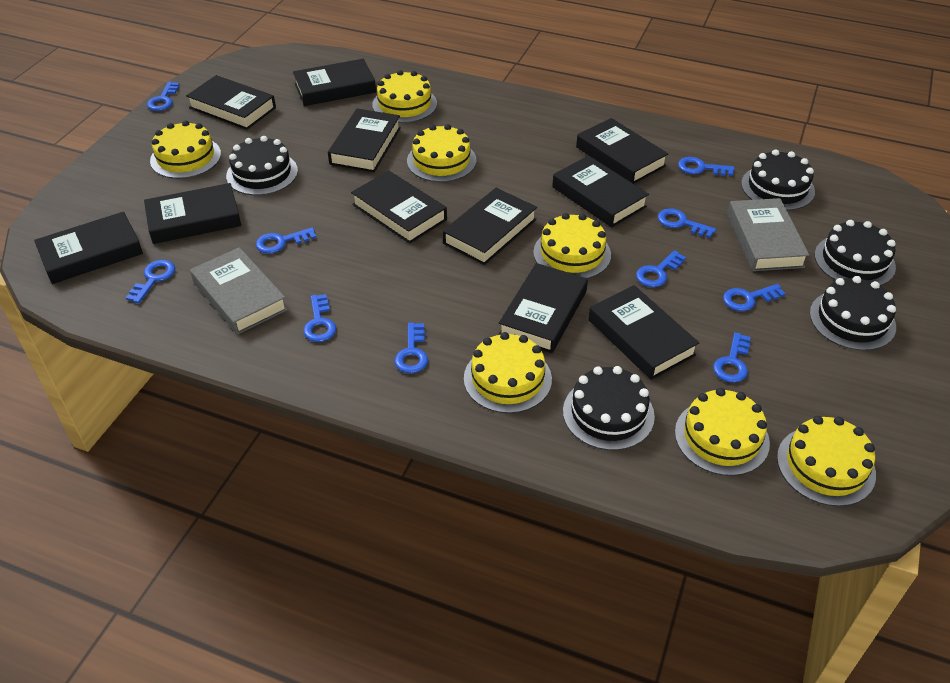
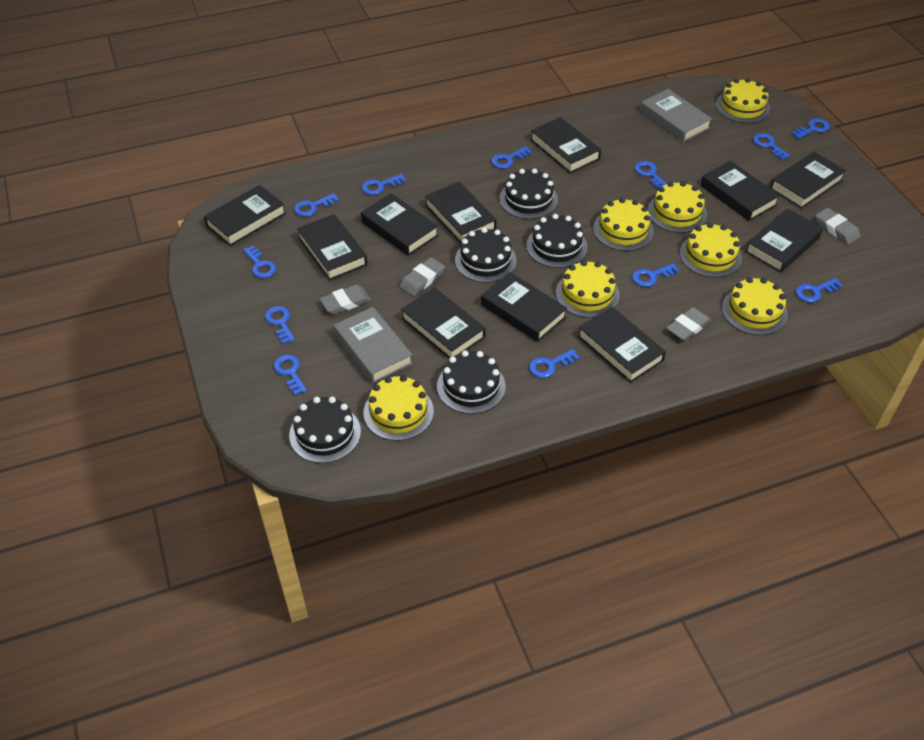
blue key: [126,260,175,303] [147,82,180,111] [256,227,316,254] [303,294,336,342] [395,323,428,373] [636,250,686,287] [658,208,716,238] [678,157,734,176] [713,332,751,383] [723,284,786,311] = 10 -> [243,245,276,278] [265,306,295,344] [273,355,307,395] [294,193,339,217] [362,174,406,195] [491,146,532,169] [529,349,580,378] [632,263,679,287] [635,161,667,189] [753,133,791,160] [792,118,830,139] [796,278,843,302] = 12
grey eraser: none = 0 -> [320,285,371,314] [400,257,445,296] [666,307,711,341] [816,208,860,244] = 4

